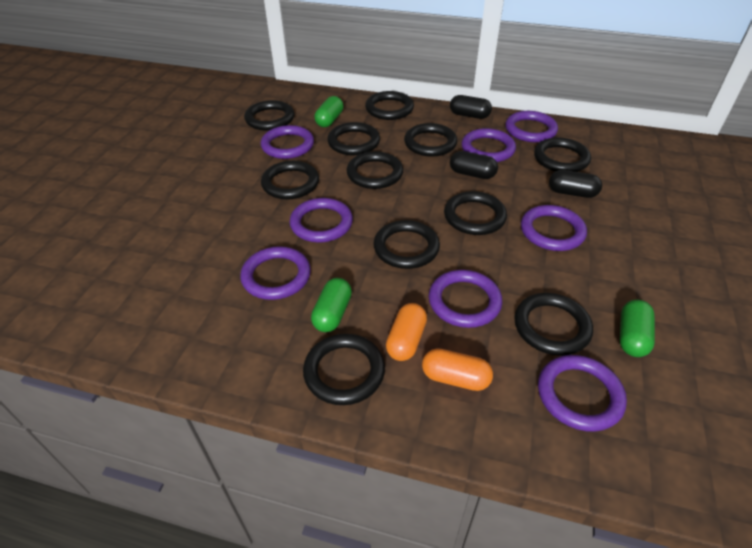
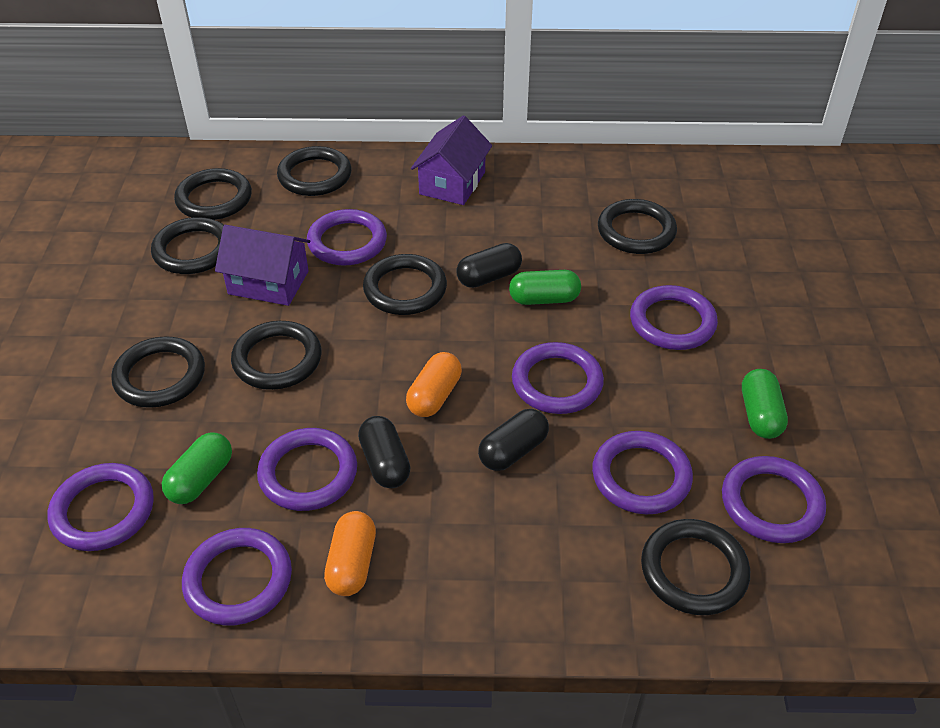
black ring: [244,100,294,131] [261,161,319,199] [303,334,385,405] [327,122,380,155] [347,151,403,189] [365,91,414,120] [373,220,440,269] [404,123,457,157] [444,191,507,235] [514,293,593,356] [534,137,591,172] = 11 -> [111,336,205,408] [151,217,224,274] [174,168,252,220] [231,321,322,390] [277,146,352,196] [363,254,447,315] [598,199,677,254] [641,519,750,615] = 8
purple house: none = 0 -> [215,225,310,306] [411,115,492,205] = 2

